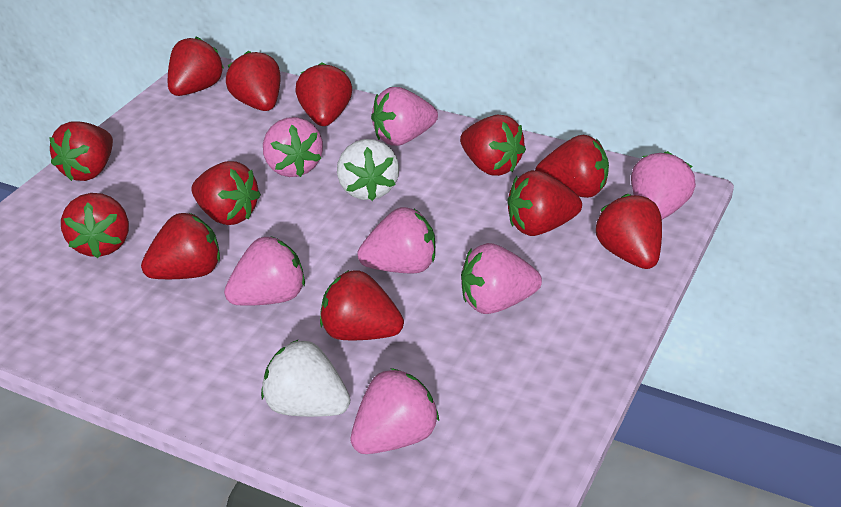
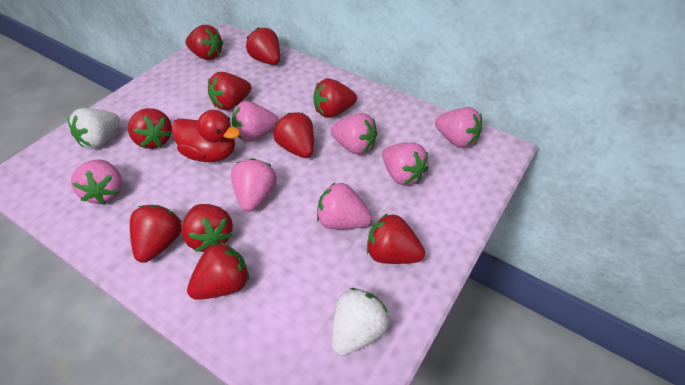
red duck: none = 0 -> [171,110,240,162] = 1
red strawberry: [49,121,113,181] [61,193,129,258] [141,213,220,279] [168,37,224,96] [191,161,261,225] [226,51,281,111] [296,63,352,126] [320,270,404,340] [460,115,526,176] [507,170,582,236] [535,135,609,198] [595,194,662,269] = 12 -> [128,108,172,149] [130,205,182,263] [182,204,233,252] [185,25,223,60] [187,242,249,300] [208,72,251,110] [246,27,280,65] [273,113,314,158] [313,78,357,118] [367,213,425,264] = 10

